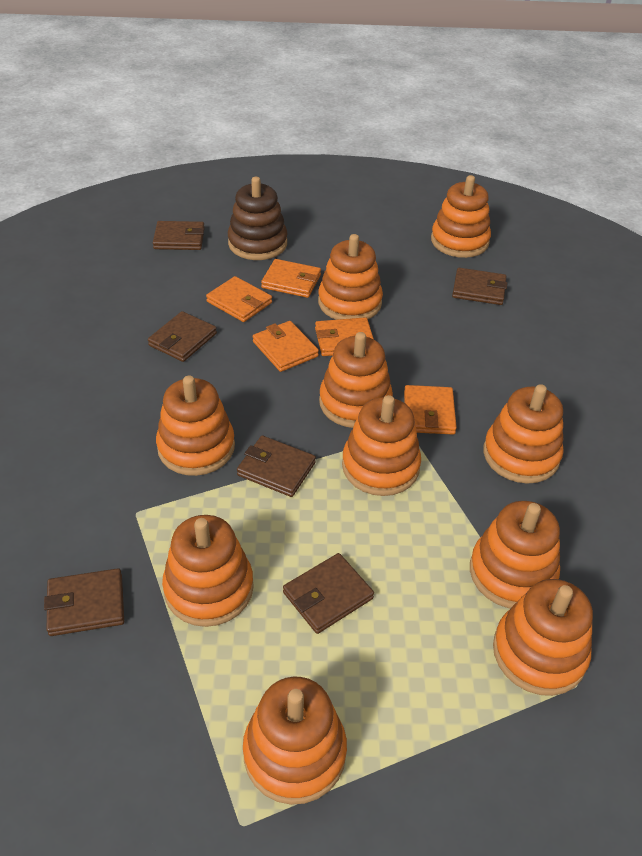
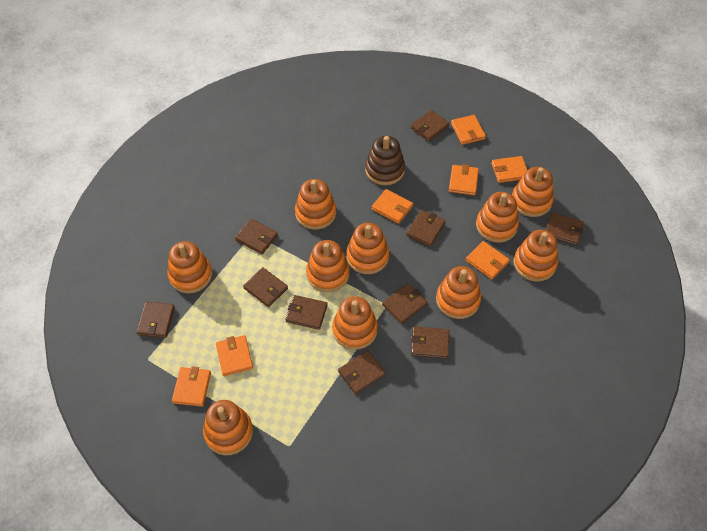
brown wallet: [44,568,124,636] [148,311,217,362] [153,221,205,250] [237,436,316,497] [283,553,374,634] [452,268,508,305] = 6 -> [137,302,175,338] [235,219,278,254] [243,267,288,307] [285,295,328,330] [338,351,386,394] [382,283,427,324] [406,210,445,247] [411,110,450,142] [411,326,449,359] [546,212,584,245] = 10
orange wallet: [206,276,272,322] [253,321,319,372] [261,259,321,298] [315,317,374,356] [404,385,457,435] = 5 -> [172,367,211,407] [216,335,253,376] [372,189,413,224] [449,164,479,195] [451,115,486,145] [466,241,510,280] [491,156,527,183] = 7

